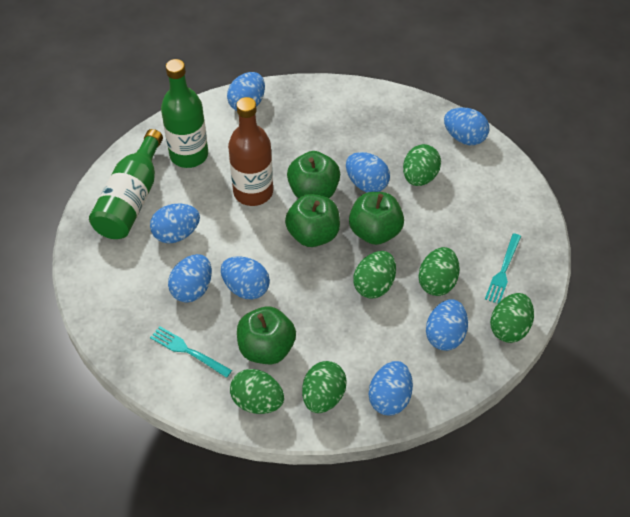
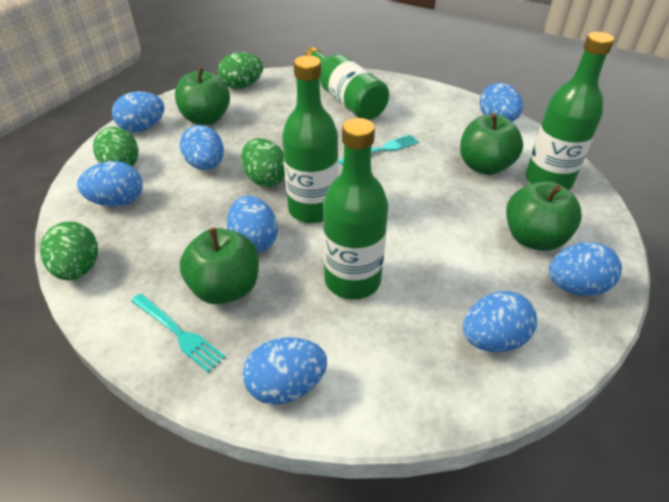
brown bottle: [228,97,273,206] = 1 -> none = 0
green bottle: [89,129,163,239] [161,59,208,168] = 2 -> [282,55,338,223] [305,47,389,120] [323,118,388,299] [525,32,614,190] = 4
green egg: [230,369,284,414] [302,361,347,413] [353,251,396,299] [403,144,441,186] [418,247,460,296] [490,293,534,343] = 6 -> [40,221,98,280] [93,127,138,167] [218,52,263,89] [241,138,285,187] = 4

